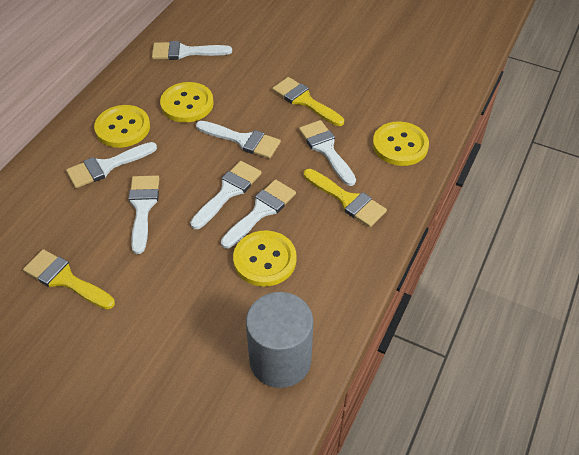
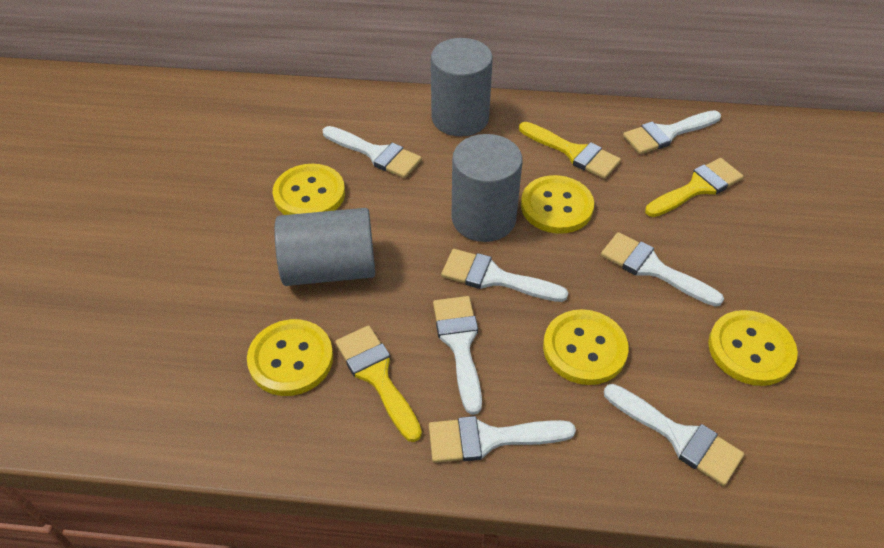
grey cylinder: [246,292,314,388] = 1 -> [274,208,375,286] [431,38,493,137] [452,134,523,242] = 3
yellow button: [94,105,150,148] [160,82,214,123] [233,230,297,287] [373,121,429,166] = 4 -> [247,319,333,396] [273,164,345,215] [521,175,594,234] [543,309,629,385] [708,310,798,386] = 5

